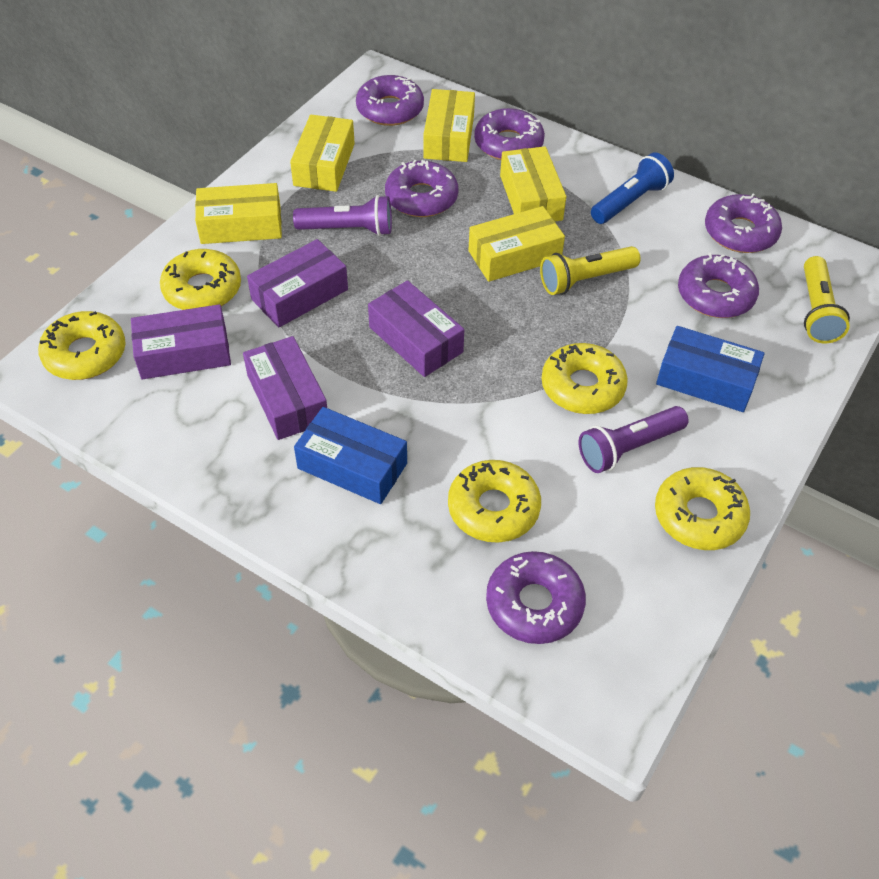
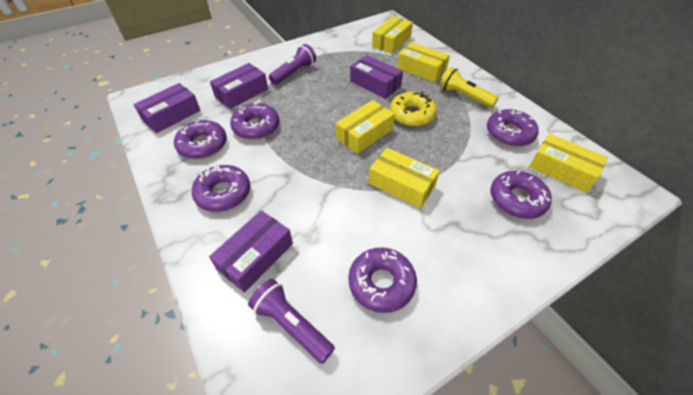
blue box: [294,407,407,504] [656,326,765,412] = 2 -> none = 0
blue flashlight: [591,152,674,224] = 1 -> none = 0
yellow donut: [38,311,126,380] [160,249,241,310] [448,460,541,543] [541,343,628,414] [655,467,750,550] = 5 -> [390,92,437,127] = 1
yellow flashlight: [540,246,640,295] [804,256,850,343] = 2 -> [440,67,498,108] = 1

